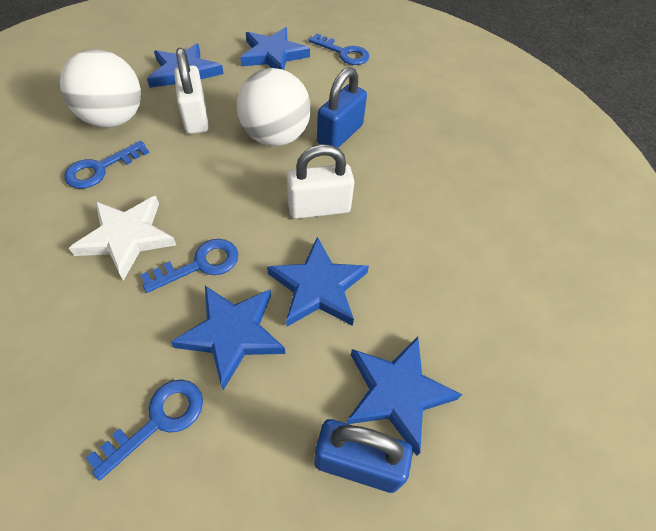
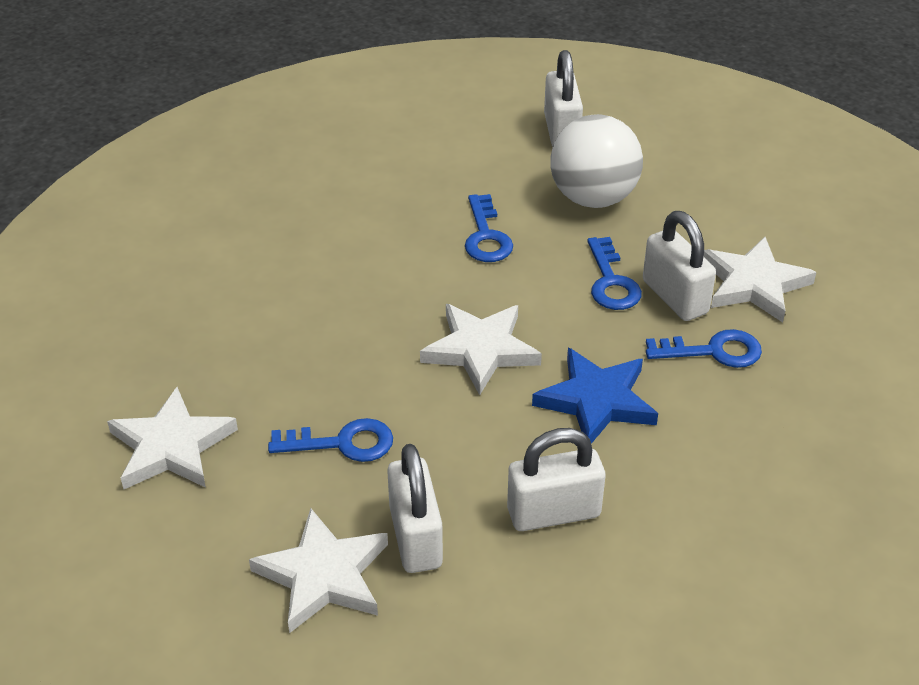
blue padlock: [314,419,413,493] [317,67,367,148] = 2 -> none = 0
blue star: [147,43,224,88] [171,286,285,390] [240,27,310,70] [267,237,369,327] [346,337,462,456] = 5 -> [532,348,658,444] = 1
white ball: [60,49,141,128] [237,68,311,146] = 2 -> [550,114,643,208] = 1
white padlock: [174,48,209,134] [287,144,354,219] = 2 -> [387,444,443,573] [507,428,605,531] [544,50,583,147] [643,211,716,321] = 4
white star: [69,196,176,281] = 1 -> [107,387,238,489] [249,508,388,633] [420,304,542,395] [704,237,816,322] = 4

